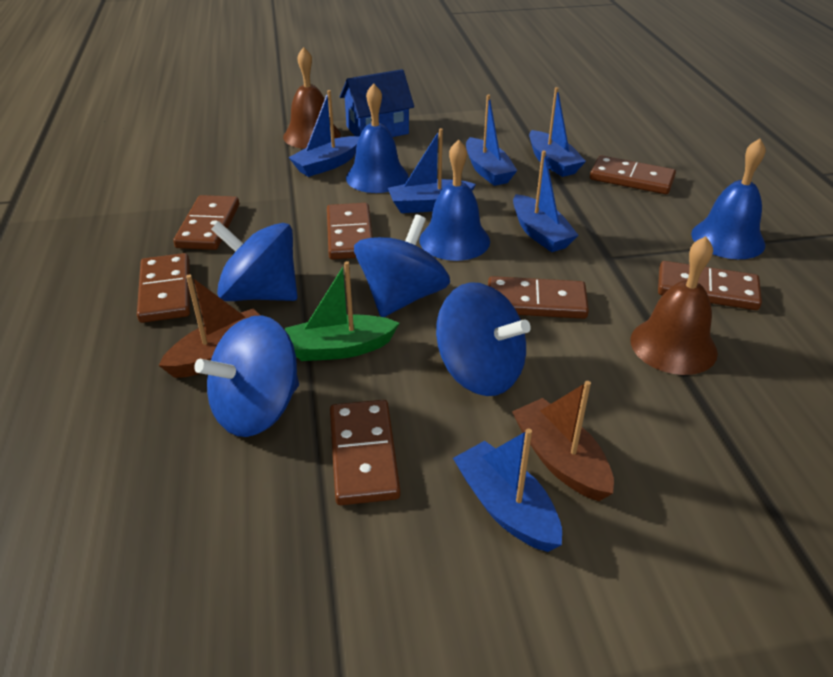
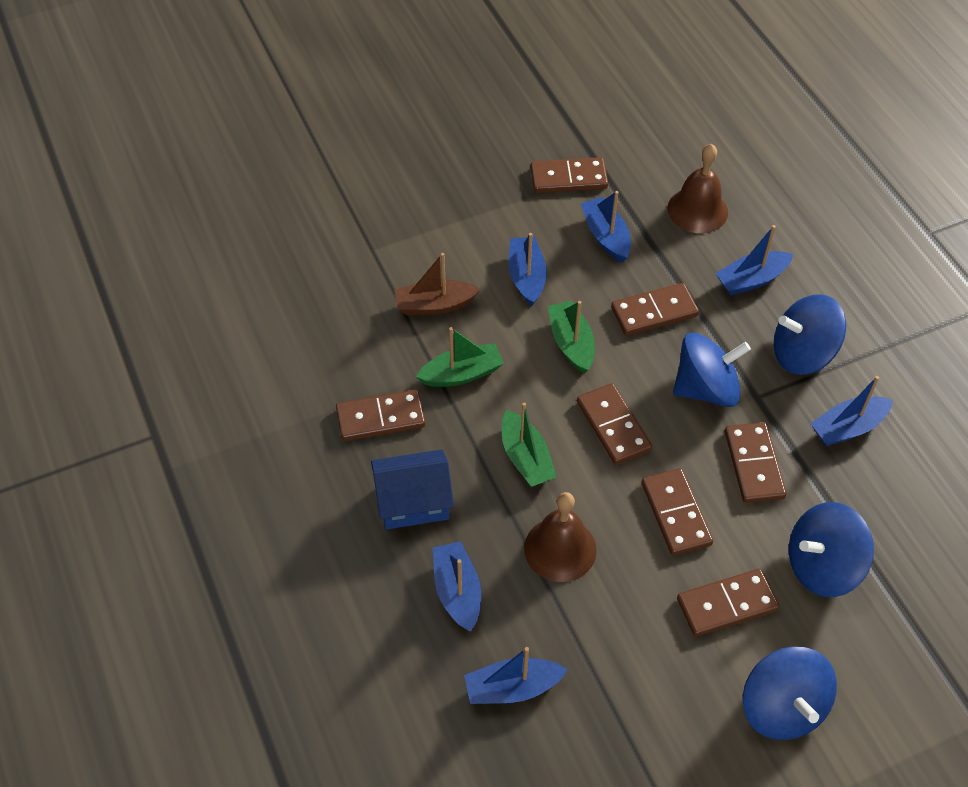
blue bell: [346,83,409,193] [419,139,490,261] [691,139,766,259] = 3 -> none = 0
brown boat: [158,274,261,378] [512,381,614,501] = 2 -> [395,253,480,315] = 1
green boat: [285,261,399,361] = 1 -> [416,327,504,387] [502,402,557,487] [548,300,595,373] = 3

